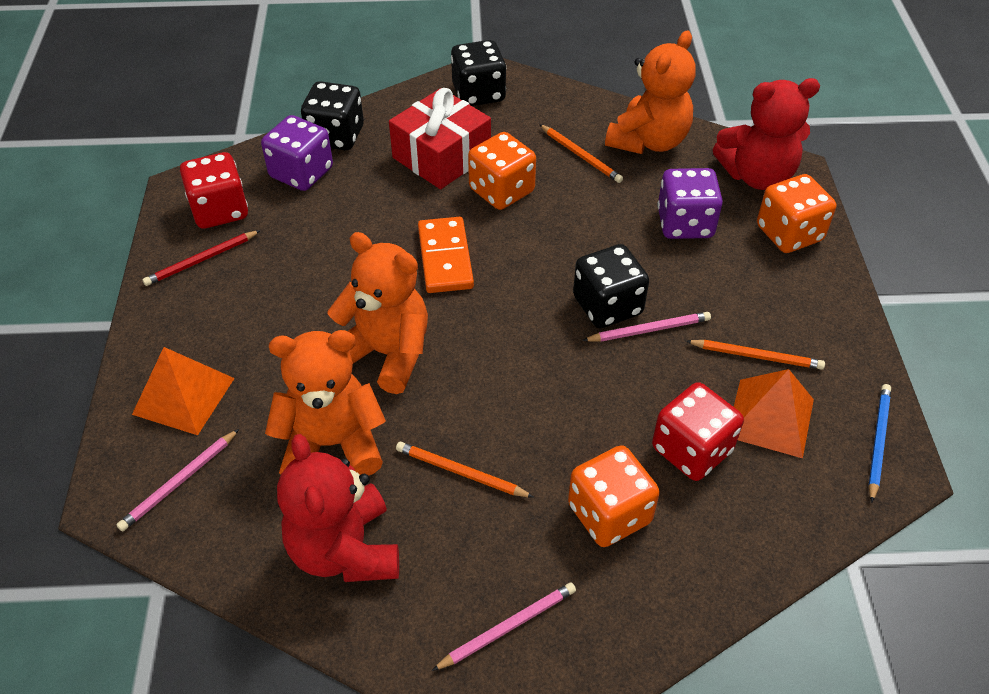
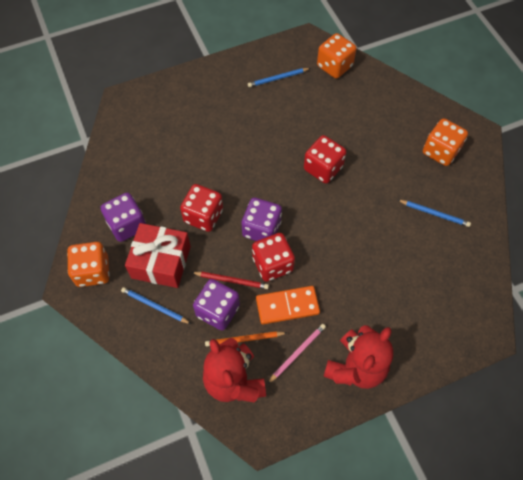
black dice: [301,81,364,151] [451,40,506,106] [573,244,649,328] = 3 -> none = 0
blue pencil: [868,384,891,503] = 1 -> [121,287,191,324] [248,68,310,87] [398,200,471,227] = 3
orange pencil: [396,442,534,498] [539,124,623,183] [686,340,825,370] = 3 -> [205,331,287,347] = 1
orange pyramid: [132,347,235,435] [734,369,814,458] = 2 -> none = 0
orange teddy bear: [265,330,386,476] [327,232,428,394] [605,30,696,154] = 3 -> none = 0
pink pencil: [117,429,239,531] [432,582,576,671] [582,312,711,342] = 3 -> [267,324,326,384] = 1
purple dice: [261,115,333,191] [657,168,723,239] = 2 -> [101,193,146,242] [193,279,240,330] [242,198,282,241] = 3
red dice: [180,152,248,229] [652,382,744,481] = 2 -> [180,184,223,232] [252,233,295,282] [304,135,346,184] = 3

